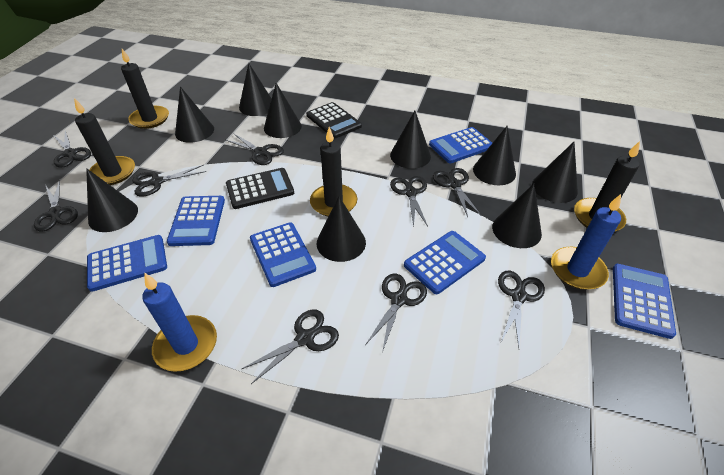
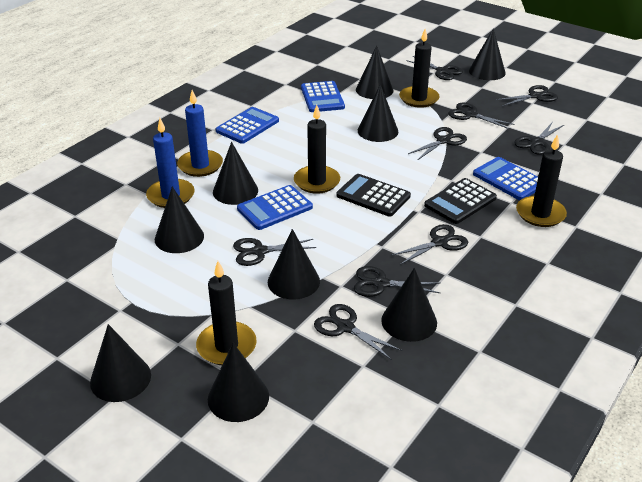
blue calculator: [87,235,167,292] [167,196,225,246] [250,222,316,287] [404,231,486,294] [429,127,492,163] [613,264,676,339] = 6 -> [216,107,279,144] [237,185,313,230] [301,81,345,112] [473,157,538,200] = 4

